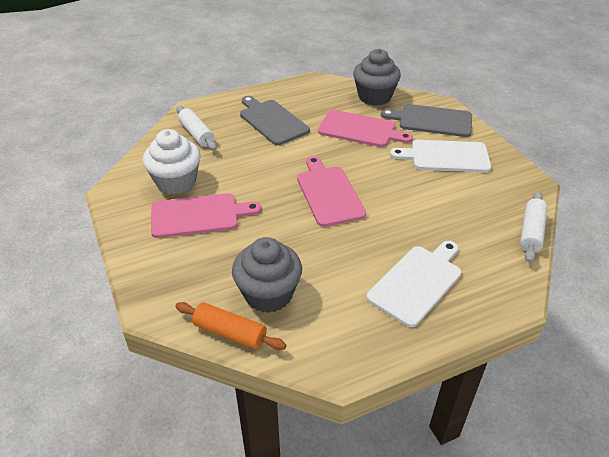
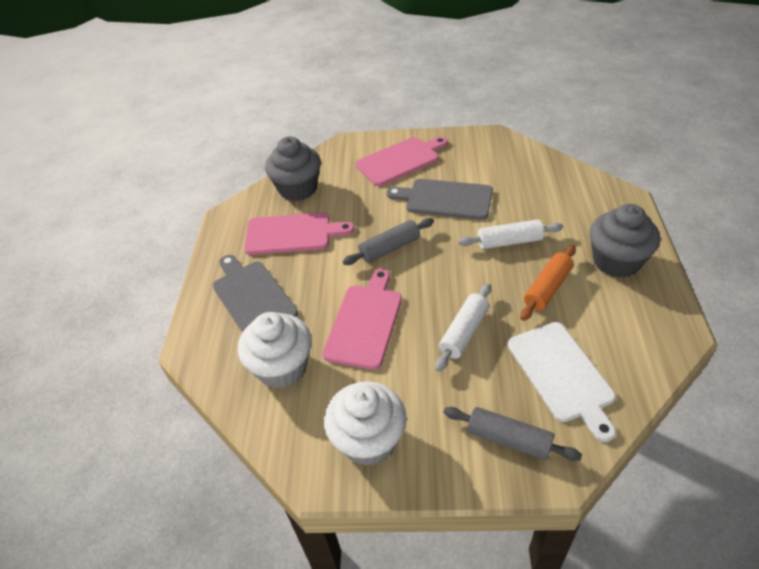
grey rolling pin: none = 0 -> [343,218,434,265] [444,407,582,461] = 2
white cupcake: [143,129,201,195] = 1 -> [238,312,312,388] [324,381,407,466] = 2
white cutting board: [366,241,462,327] [390,140,491,172] = 2 -> [508,322,616,442] = 1

